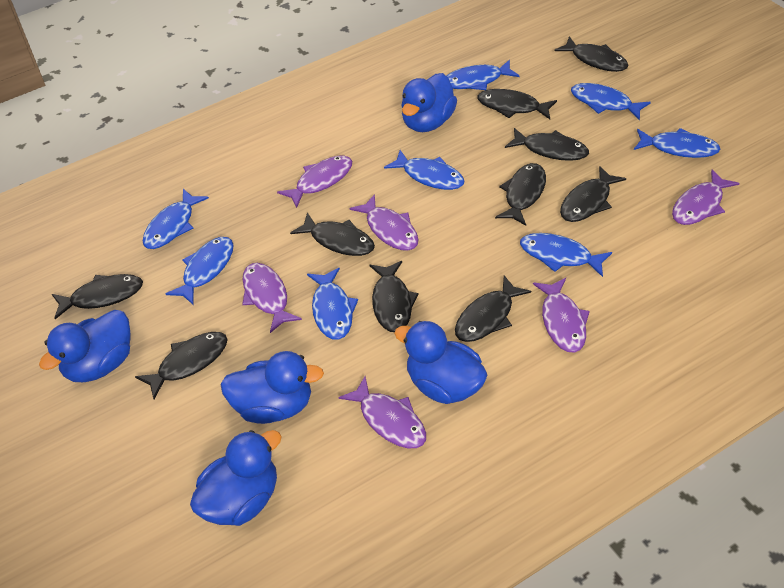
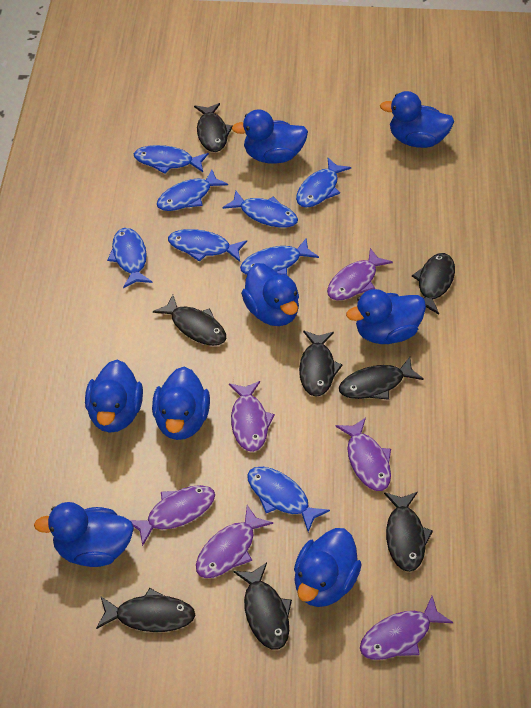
black fish: [52,274,143,319] [135,332,228,399] [290,213,375,256] [369,261,419,332] [455,275,531,342] [477,89,557,119] [495,163,546,226] [505,128,589,161] [554,36,628,72] [560,166,626,222] = 10 -> [96,588,195,632] [153,295,226,346] [194,103,232,152] [233,562,292,650] [299,331,343,397] [339,357,424,400] [384,492,433,572] [412,253,455,315] = 8
blue duck: [39,310,131,382] [190,430,281,526] [220,351,324,424] [394,321,488,404] [401,73,457,132] = 5 -> [34,502,134,567] [85,360,143,433] [152,367,210,440] [232,109,308,164] [241,263,299,326] [294,528,362,607] [346,289,426,344] [380,91,454,148] = 8

